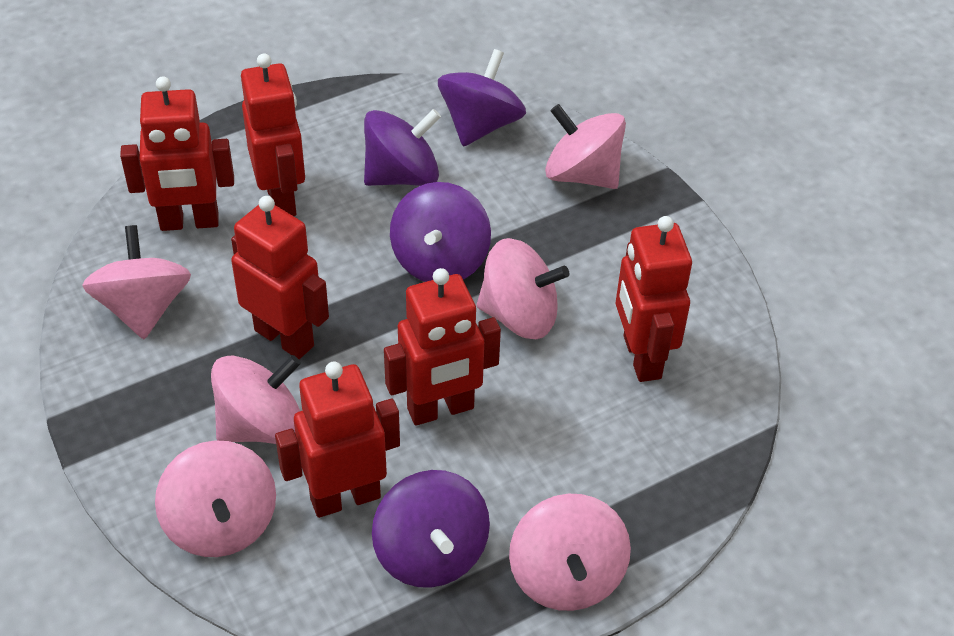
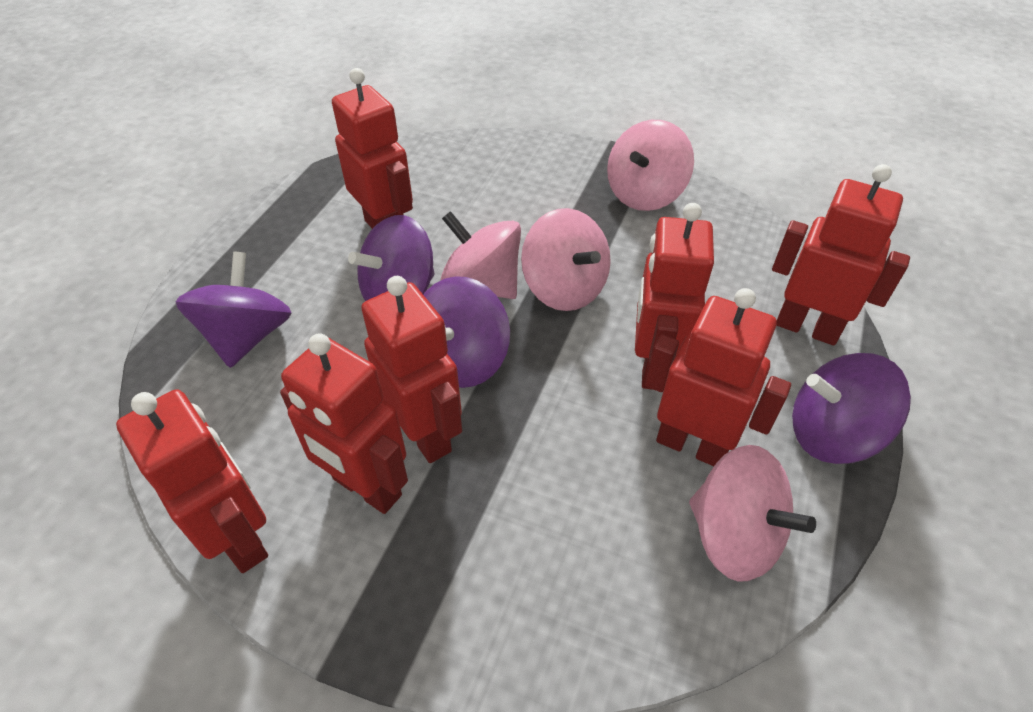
pink spinning top: [82,225,191,339] [155,440,276,557] [211,355,301,444] [477,238,570,339] [509,494,631,611] [545,104,626,189] = 6 -> [440,211,521,299] [521,208,611,311] [607,120,694,211] [689,445,816,582] = 4
red robot: [120,76,234,231] [231,196,329,359] [241,54,305,216] [275,361,400,518] [384,268,501,426] [616,216,692,382] = 6 -> [116,389,268,573] [280,333,408,514] [332,68,413,229] [361,276,462,463] [635,203,714,390] [645,288,791,466] [772,164,910,345] = 7

